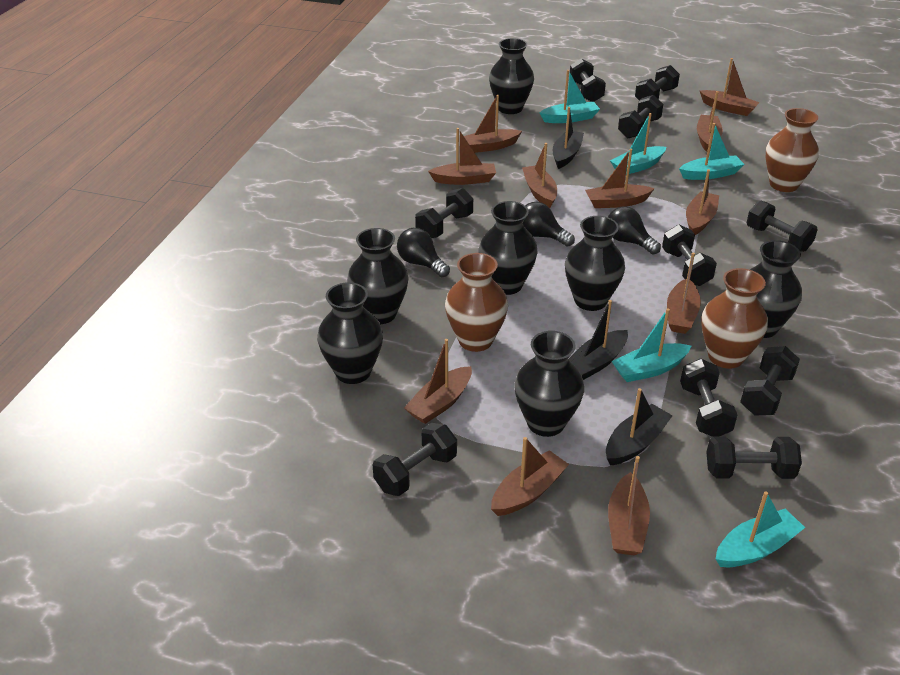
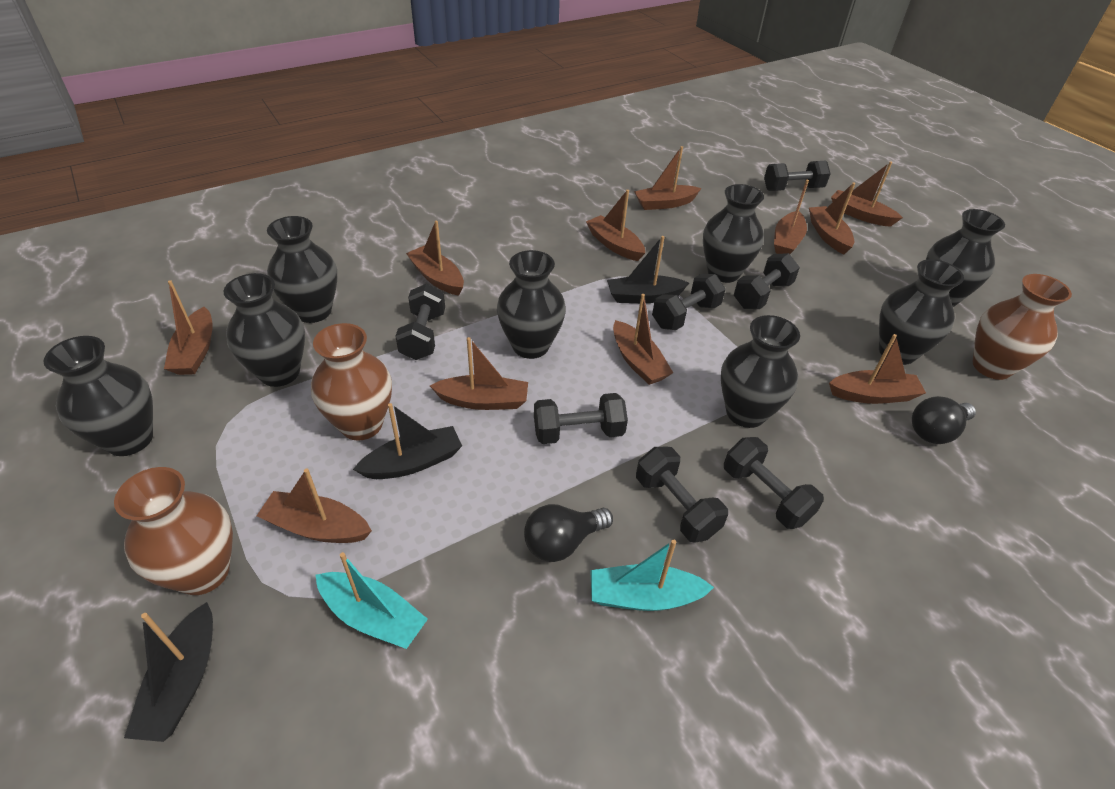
black dumbbell: [373,423,457,496] [415,188,473,238] [570,58,606,102] [618,95,663,138] [635,65,680,100] [662,225,717,286] [680,359,737,437] [706,436,802,479] [740,346,800,416] [746,200,818,252] = 10 -> [396,284,445,360] [534,393,628,444] [636,447,728,543] [652,274,725,330] [724,437,824,529] [734,253,800,309] [764,160,831,191] = 7
black light bulb: [397,228,450,277] [523,202,575,247] [608,206,661,255] = 3 -> [524,504,613,562] [912,396,976,444] = 2
black vase: [317,282,383,384] [347,228,409,324] [479,201,538,295] [489,38,534,114] [514,331,584,437] [565,216,625,311] [750,240,802,338] = 7 -> [43,336,153,456] [223,273,305,387] [267,216,337,323] [497,250,566,359] [703,184,764,283] [721,315,800,428] [879,259,964,365] [926,209,1005,307] = 8
turquoise boat: [539,70,600,123] [610,113,666,174] [612,308,691,382] [679,123,744,180] [716,492,805,567] = 5 -> [316,552,428,649] [590,539,714,611] = 2

